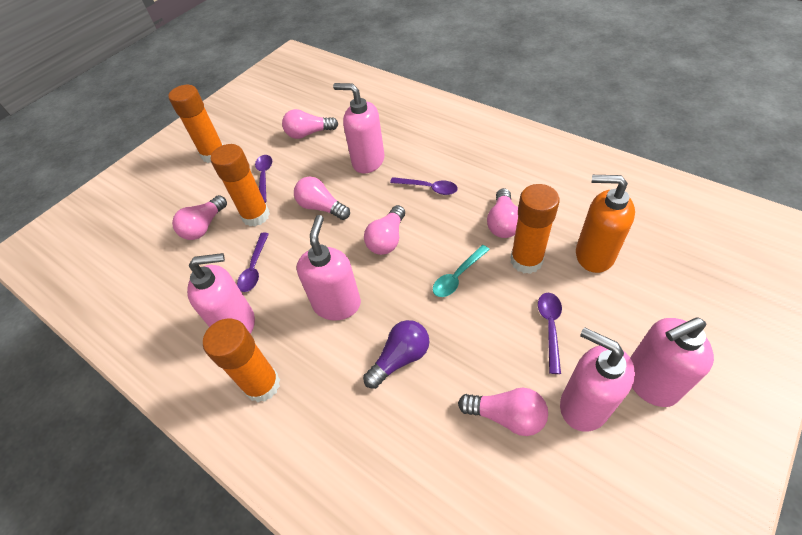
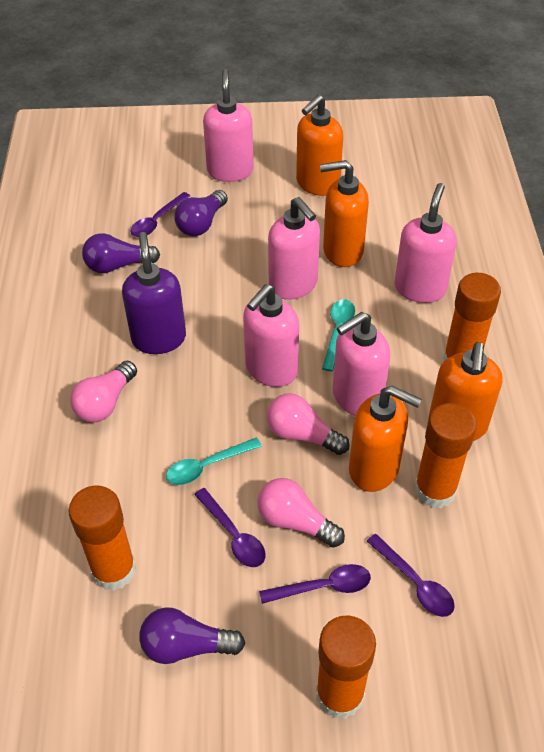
orange soap dispenser: [576,175,635,273] = 1 -> [296,95,343,196] [320,160,369,267] [349,386,422,492] [429,342,502,441] = 4
pink light bulb: [172,195,227,240] [282,109,338,139] [294,177,350,220] [364,205,405,255] [458,388,548,436] [487,188,518,238] = 6 -> [70,361,137,422] [257,478,345,548] [267,393,350,455] = 3
purple light bulb: [363,320,429,389] = 1 -> [82,233,160,273] [139,607,245,664] [174,190,228,236] = 3
purple soap dispenser: none = 0 -> [122,232,186,354] = 1
turquoise spoon: [433,245,490,297] = 1 -> [166,437,262,485] [322,299,355,371] = 2

